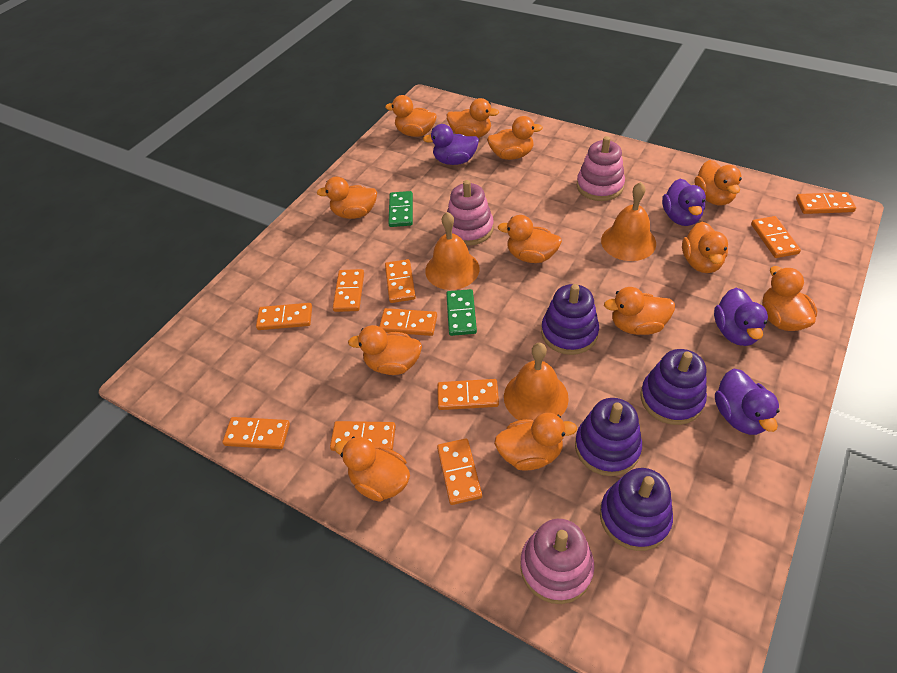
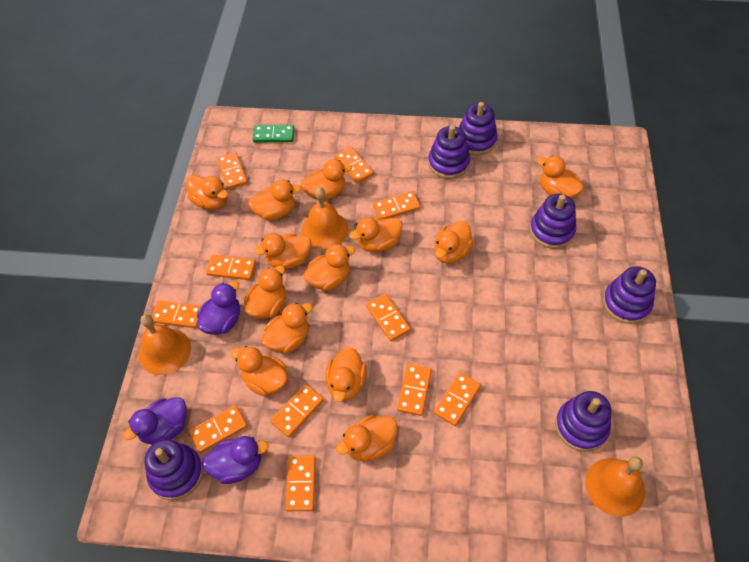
green domino: [388,191,413,227] [446,289,477,336] = 2 -> [253,125,295,143] = 1
orange domino: [222,417,290,449] [256,303,312,330] [330,421,396,451] [333,269,364,312] [379,308,437,336] [385,259,416,303] [437,379,499,410] [437,438,482,505] [751,216,801,258] [796,192,856,214] = 10 -> [152,300,201,328] [189,405,247,453] [206,255,256,280] [217,152,247,189] [270,384,324,437] [285,455,316,511] [335,147,374,183] [366,294,411,341] [373,191,421,219] [397,364,432,416] [434,372,481,426] = 11
orange duck: [317,177,377,219] [334,437,410,502] [348,325,422,375] [385,95,437,137] [447,98,499,138] [487,116,543,160] [494,413,577,471] [498,215,562,263] [604,287,675,335] [682,222,728,273] [694,160,742,205] [762,266,817,331] = 12 -> [186,175,229,210] [231,346,288,396] [244,266,286,319] [248,179,302,220] [254,233,311,269] [261,303,313,354] [301,159,352,201] [303,244,356,291] [325,347,367,402] [336,415,398,462] [349,217,402,252] [434,221,474,264] [537,156,584,199] = 13
pink stacking toy: [445,180,494,246] [520,519,594,604] [577,136,625,201] = 3 -> none = 0
purple duck: [423,124,479,165] [662,179,706,226] [714,288,768,346] [715,369,780,435] = 4 -> [123,397,186,445] [197,281,240,335] [201,436,269,484] = 3
purple stacking toy: [541,284,599,355] [575,398,642,476] [600,468,673,551] [640,349,707,425] = 4 -> [144,439,203,500] [428,125,470,179] [458,102,498,155] [530,194,576,249] [555,391,611,452] [603,266,656,324] = 6

